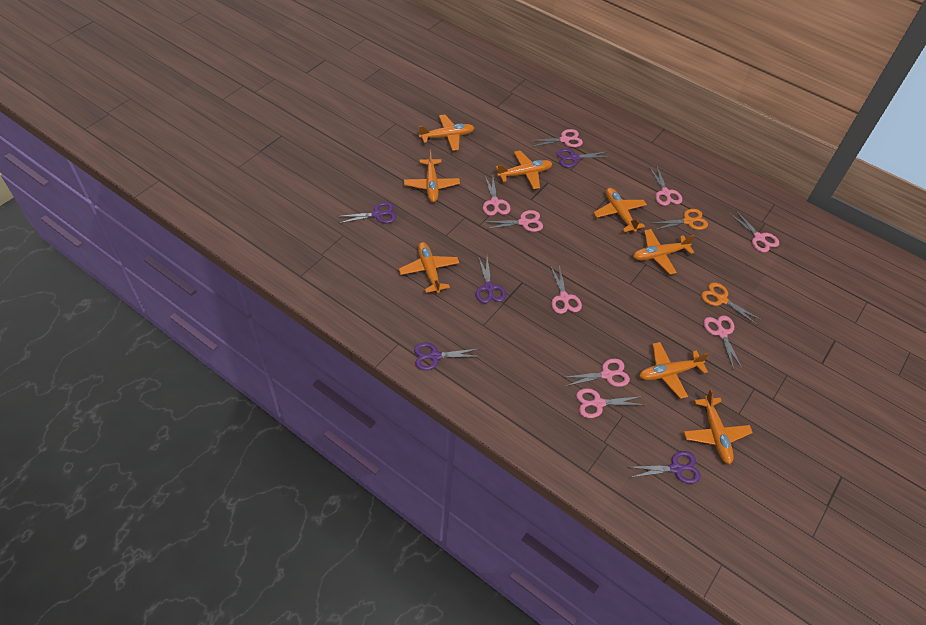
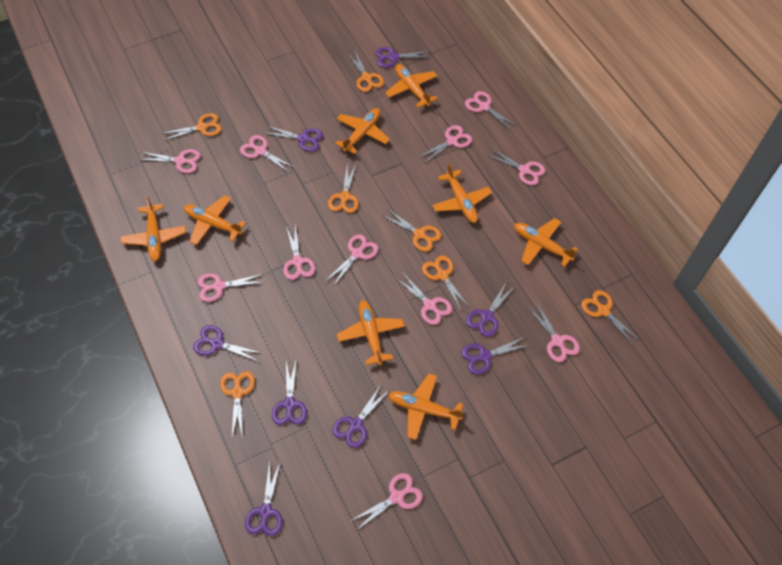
orange scissors: [654,209,708,230] [701,283,761,325] = 2 -> [160,113,222,141] [220,371,255,438] [328,164,358,213] [347,51,384,92] [383,209,441,252] [422,256,470,311] [581,290,639,346] = 7
pink scissors: [483,176,510,216] [486,210,543,232] [529,129,583,147] [550,265,582,314] [562,359,630,387] [576,388,645,418] [649,166,682,206] [704,316,742,370] [729,210,779,252] = 9 -> [138,149,200,173] [197,273,264,302] [240,135,295,173] [283,224,315,280] [327,234,378,285] [350,473,423,531] [395,273,452,325] [419,125,472,164] [465,91,516,131] [487,148,545,185] [528,302,580,362] = 11
purple scissors: [337,202,396,224] [414,343,481,370] [476,256,506,303] [556,149,611,168] [629,451,701,484] = 5 -> [193,325,261,362] [245,461,283,536] [265,126,323,152] [272,361,307,425] [332,385,389,448] [375,47,432,68] [462,337,529,374] [466,283,516,337] = 8

